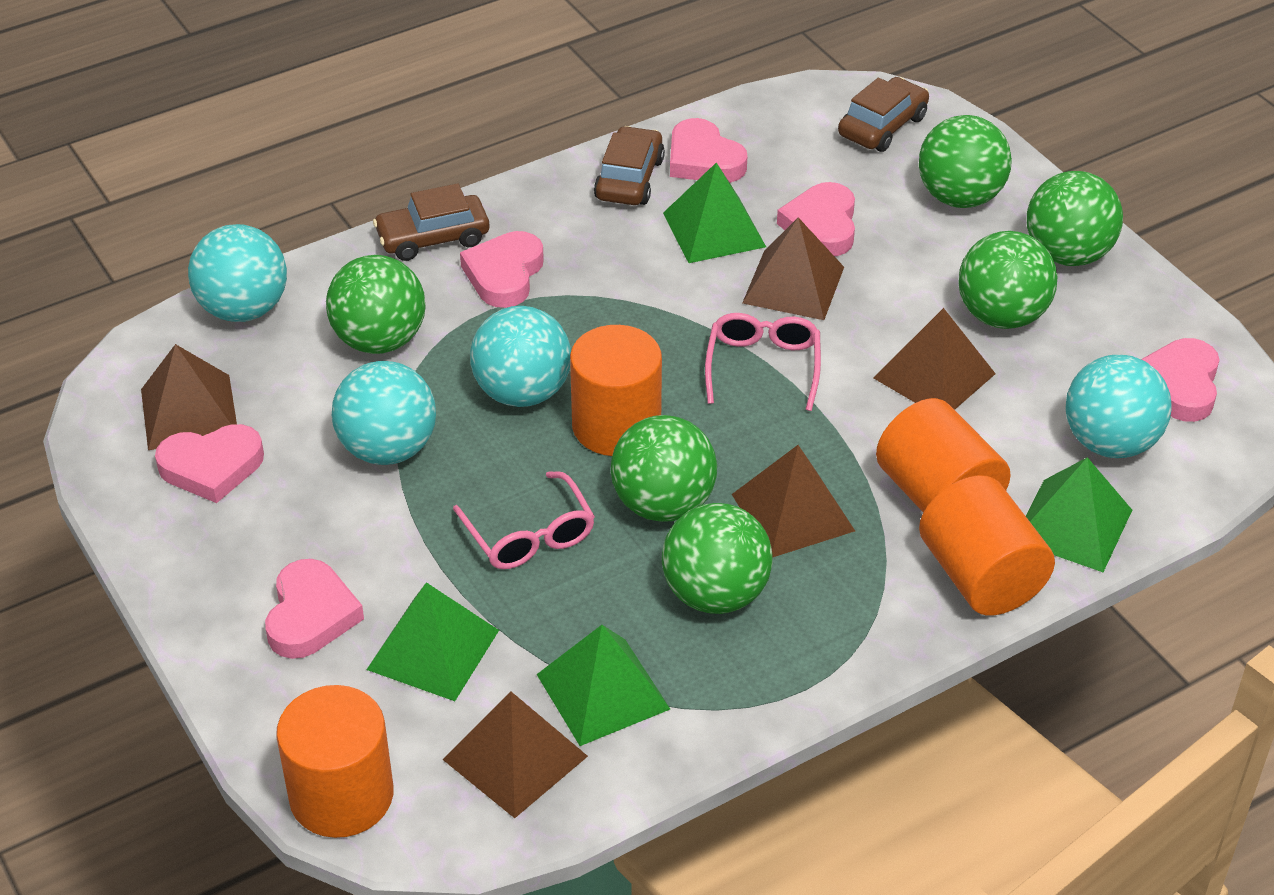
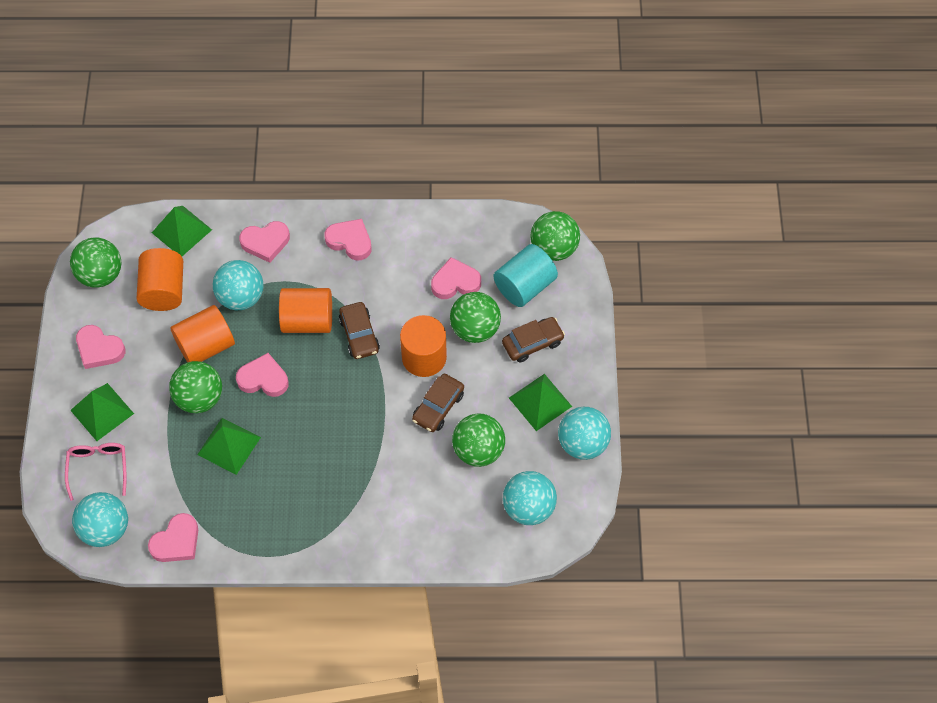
brown pyramid: [141,344,237,450] [443,692,588,818] [732,445,855,557] [742,217,844,320] [874,308,996,410] = 5 -> none = 0
green ball: [326,255,426,354] [611,415,717,522] [662,503,773,614] [919,115,1012,208] [959,231,1058,329] [1027,171,1123,266] = 6 -> [70,237,122,288] [169,361,222,413] [450,292,501,343] [452,413,505,467] [530,211,580,261] = 5
pink glasses: [453,471,595,569] [705,313,821,411] = 2 -> [65,443,127,501] = 1
turquoise cylinder: none = 0 -> [494,244,558,307] = 1

